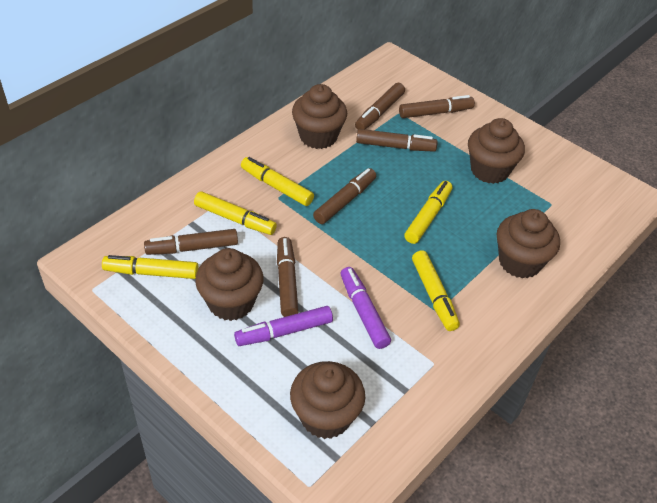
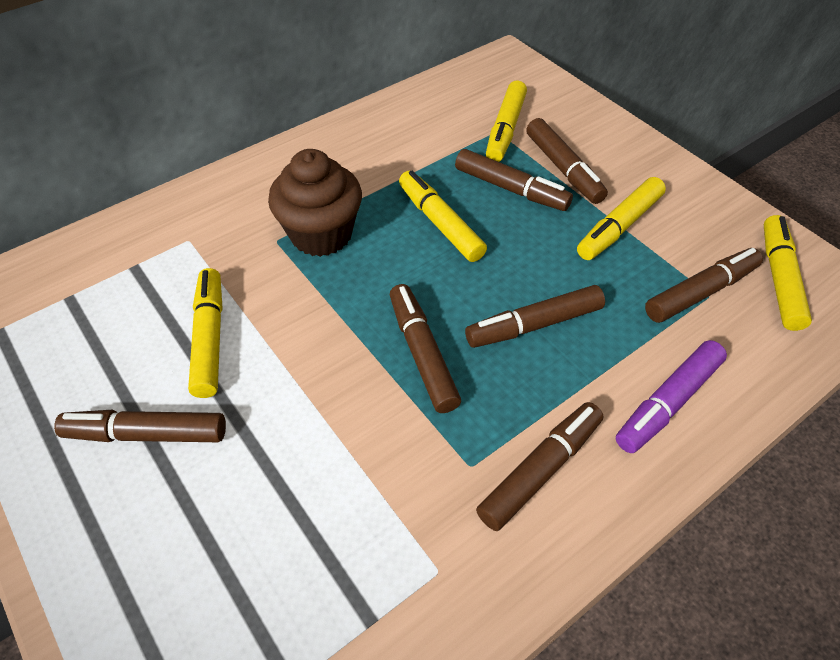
brown cupcake: [195,248,264,321] [290,361,366,439] [292,84,347,149] [468,118,525,184] [497,209,560,279] = 5 -> [268,149,362,257] = 1
brown marker: [144,229,238,255] [277,237,299,317] [313,168,376,224] [355,83,405,130] [356,129,438,152] [399,95,475,118] = 6 -> [54,409,226,442] [390,284,461,413] [455,149,573,211] [465,285,605,348] [476,402,603,531] [526,118,608,204] [645,248,763,323] = 7
purple marker: [234,306,333,346] [340,267,391,349] = 2 -> [616,340,727,453] = 1

